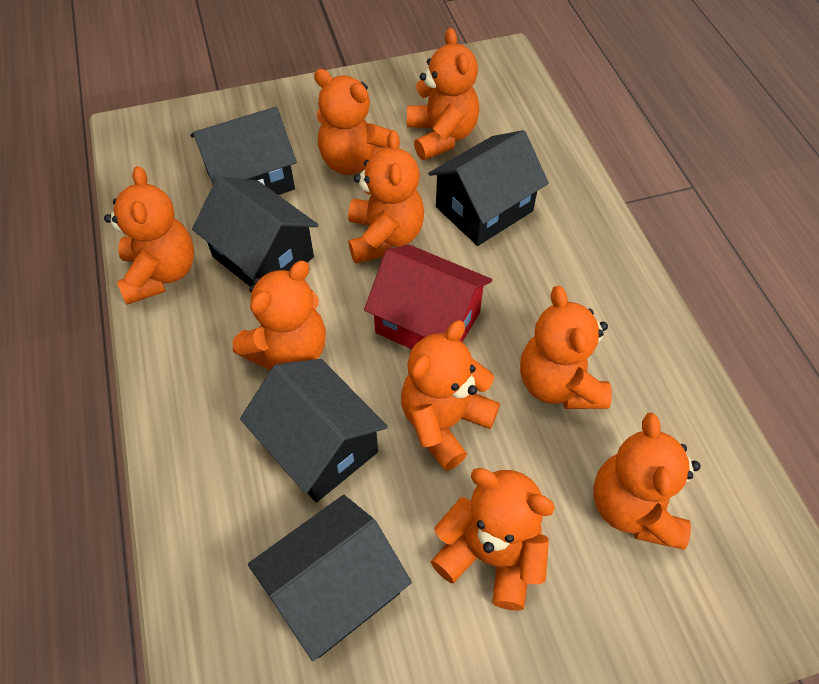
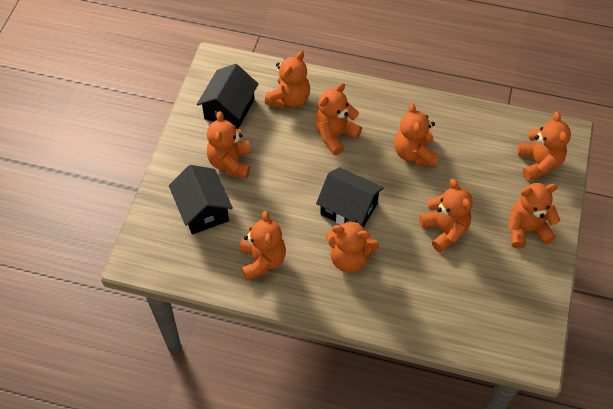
black house: [190,107,297,195] [192,176,319,286] [240,359,388,503] [248,495,412,661] [428,130,549,246] = 5 -> [169,165,233,235] [197,64,258,129] [316,167,384,228] = 3
red house: [364,245,492,349] = 1 -> none = 0

